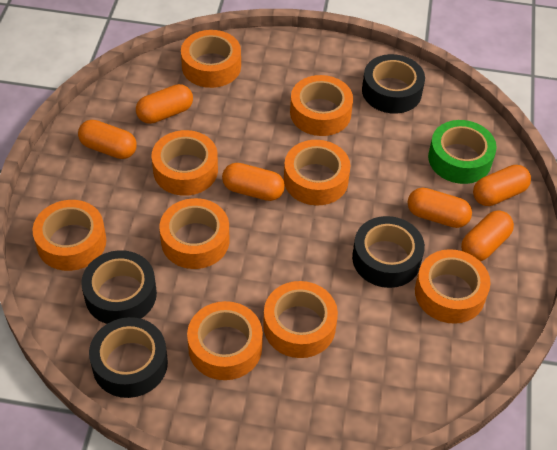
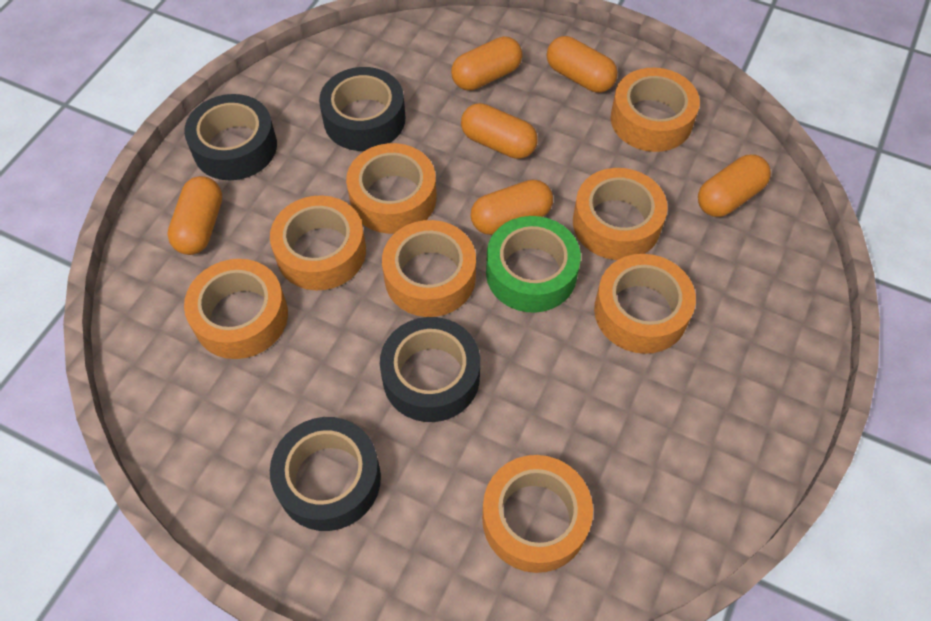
orange tape: [33,200,106,271] [152,130,218,196] [159,198,229,269] [181,30,241,88] [187,301,263,380] [263,281,338,358] [284,140,351,205] [290,75,353,136] [415,249,491,324] = 9 -> [184,259,288,359] [270,195,366,290] [346,143,436,234] [382,220,476,317] [482,455,593,573] [573,168,668,260] [594,254,696,354] [611,68,700,152] = 8

